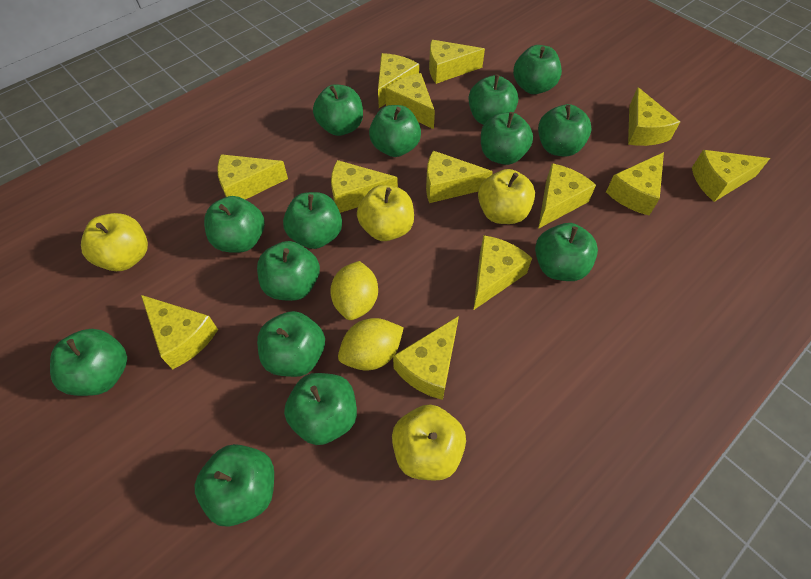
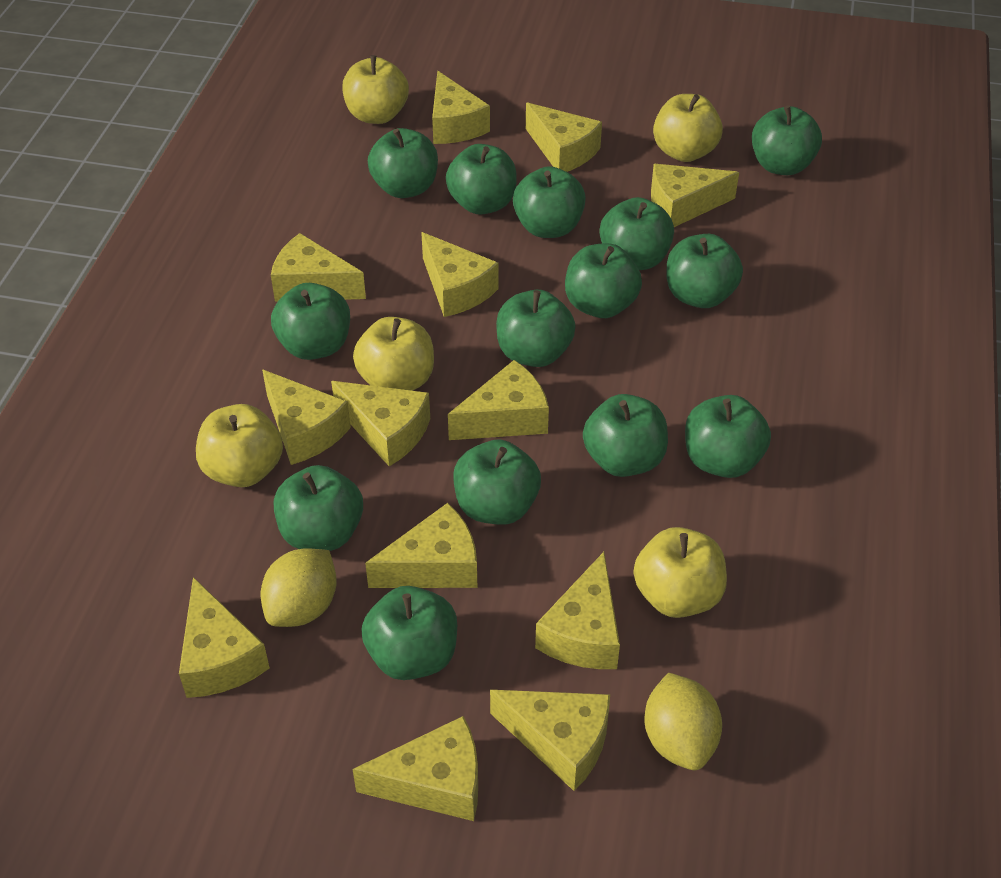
yellow apple: [81,213,148,271] [357,185,414,241] [392,404,466,481] [478,169,535,224] = 4 -> [196,404,283,487] [342,55,409,124] [353,317,434,391] [634,527,727,618] [653,94,723,162] = 5

